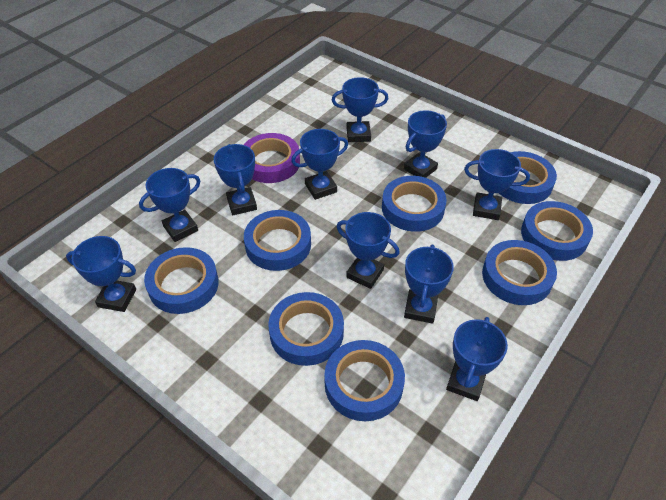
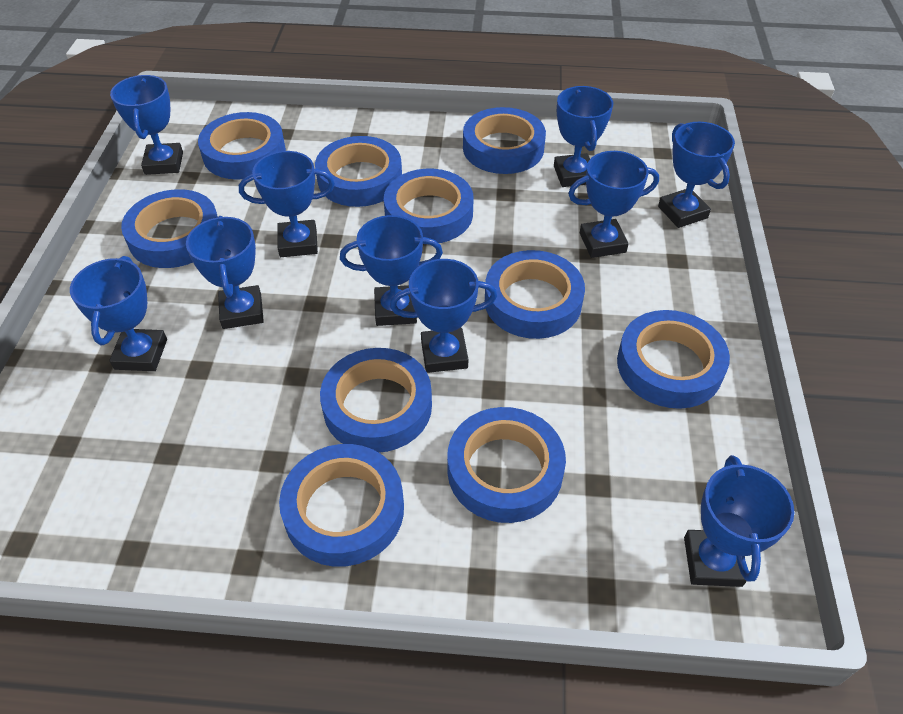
blue tape: [144,247,219,314] [244,210,311,271] [268,292,344,366] [324,340,405,421] [382,176,447,232] [482,240,557,305] [499,151,557,204] [521,201,593,261] = 8 -> [121,189,218,268] [198,112,286,180] [279,444,404,567] [315,136,402,207] [320,348,432,453] [384,169,473,244] [447,407,566,523] [463,107,546,174] [485,250,585,339] [617,310,730,409] = 10
purple tape: [244,133,300,183] = 1 -> none = 0

